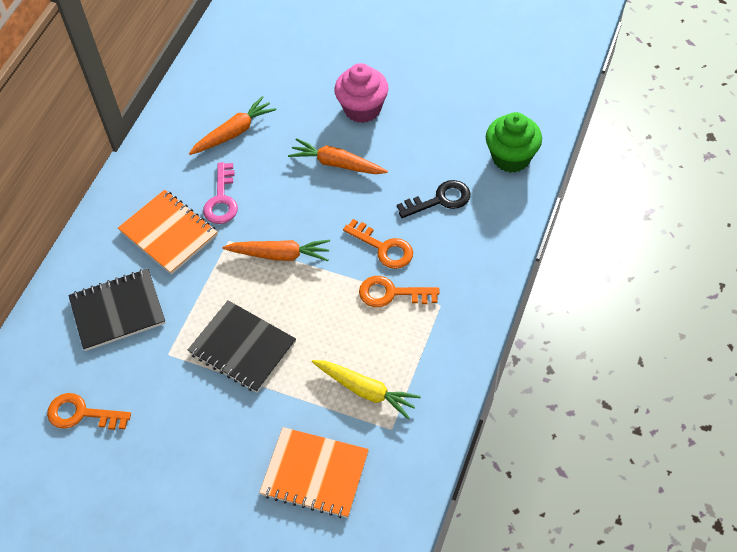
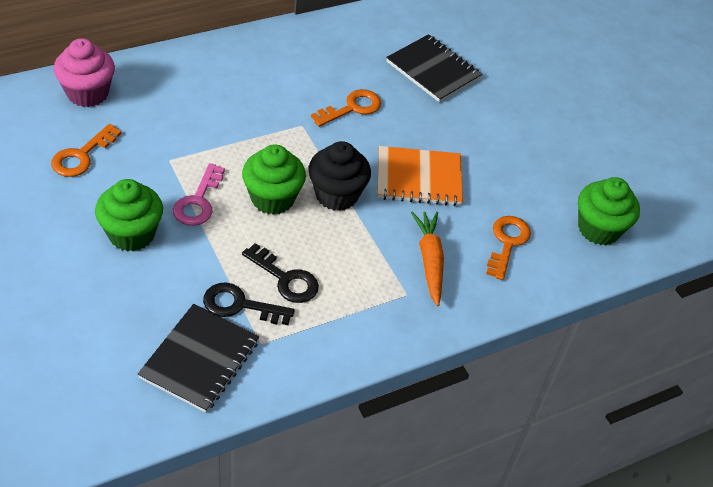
black cupcake: none = 0 -> [308,141,371,211] = 1
black key: [397,180,470,218] = 1 -> [203,282,295,325] [242,243,319,303] = 2
green cupcake: [486,112,542,173] = 1 -> [95,179,163,252] [242,144,306,215] [578,177,640,245] = 3
orange carrot: [189,96,276,155] [223,240,330,261] [288,138,388,174] = 3 -> [411,211,444,306] = 1
orange notebook: [118,190,218,275] [259,427,369,518] = 2 -> [377,146,463,206] = 1
yellow carrot: [312,360,421,419] = 1 -> none = 0

